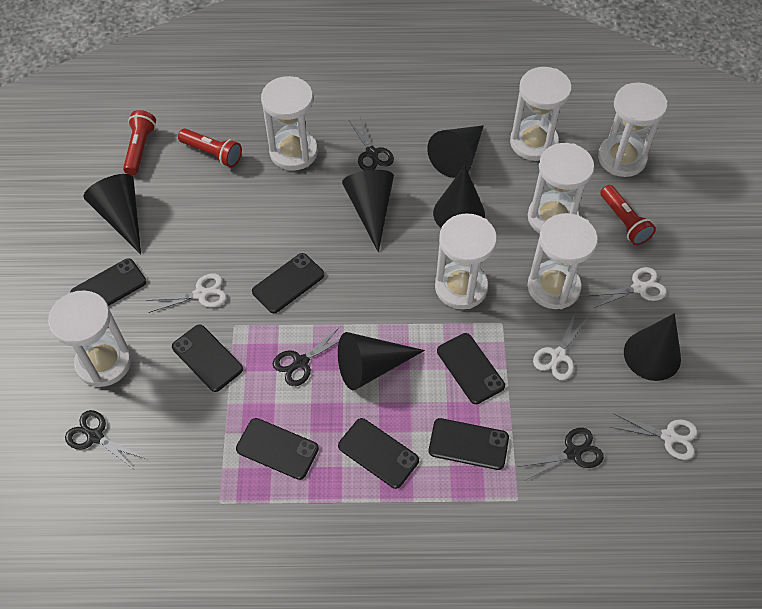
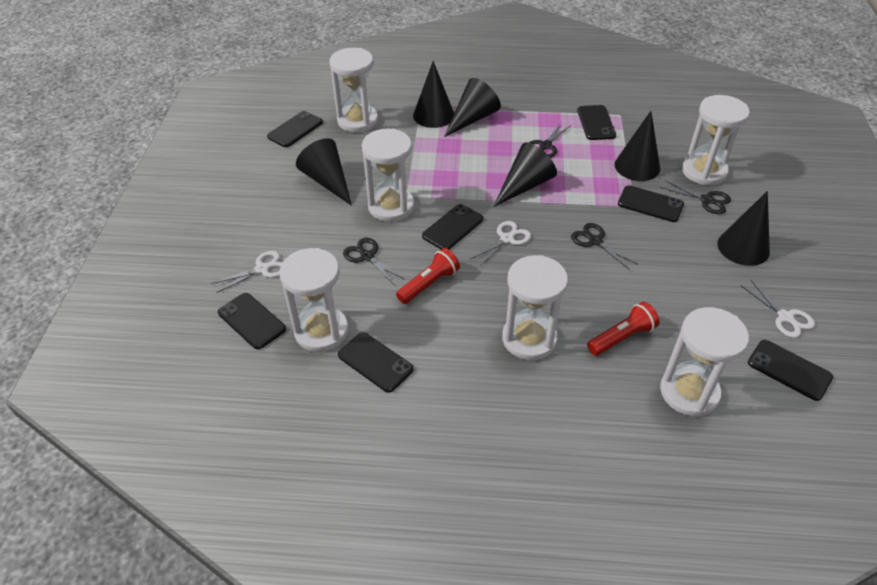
red flashlight: [123,110,156,175] [178,129,242,167] [600,185,656,245] = 3 -> [396,248,460,304] [587,302,660,356] = 2
white hourglass: [48,290,132,387] [261,76,318,171] [435,213,497,310] [510,67,572,161] [528,143,594,234] [528,213,598,309] [598,82,667,177] = 7 -> [279,248,348,352] [329,48,378,132] [362,128,414,222] [502,255,568,360] [660,307,749,417] [682,95,750,185] = 6
white scissors: [146,273,227,313] [533,313,587,380] [589,267,667,308] [611,413,698,460] = 4 -> [211,251,283,293] [469,221,531,267] [740,279,815,338] = 3

